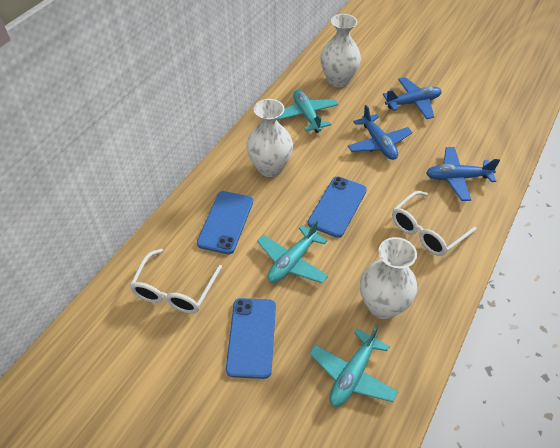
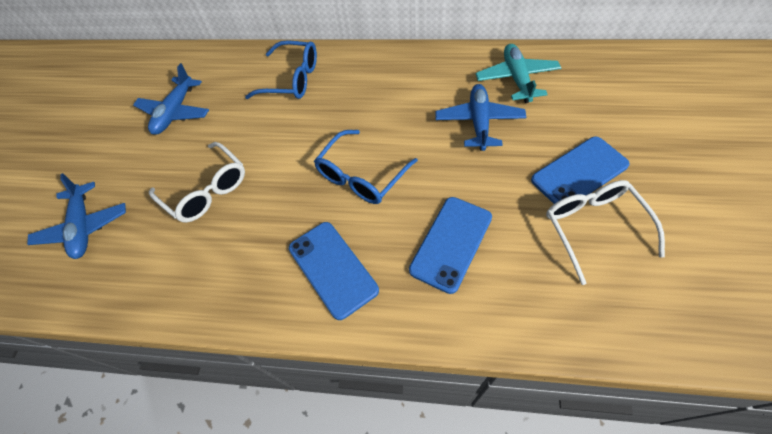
blue glasses: none = 0 -> [245,40,317,99] [314,130,418,204] = 2
turquoise plane: [257,220,328,283] [277,90,339,133] [309,325,398,407] = 3 -> [476,44,561,103] = 1
white vase: [246,99,293,177] [320,14,361,87] [360,237,417,319] = 3 -> none = 0

